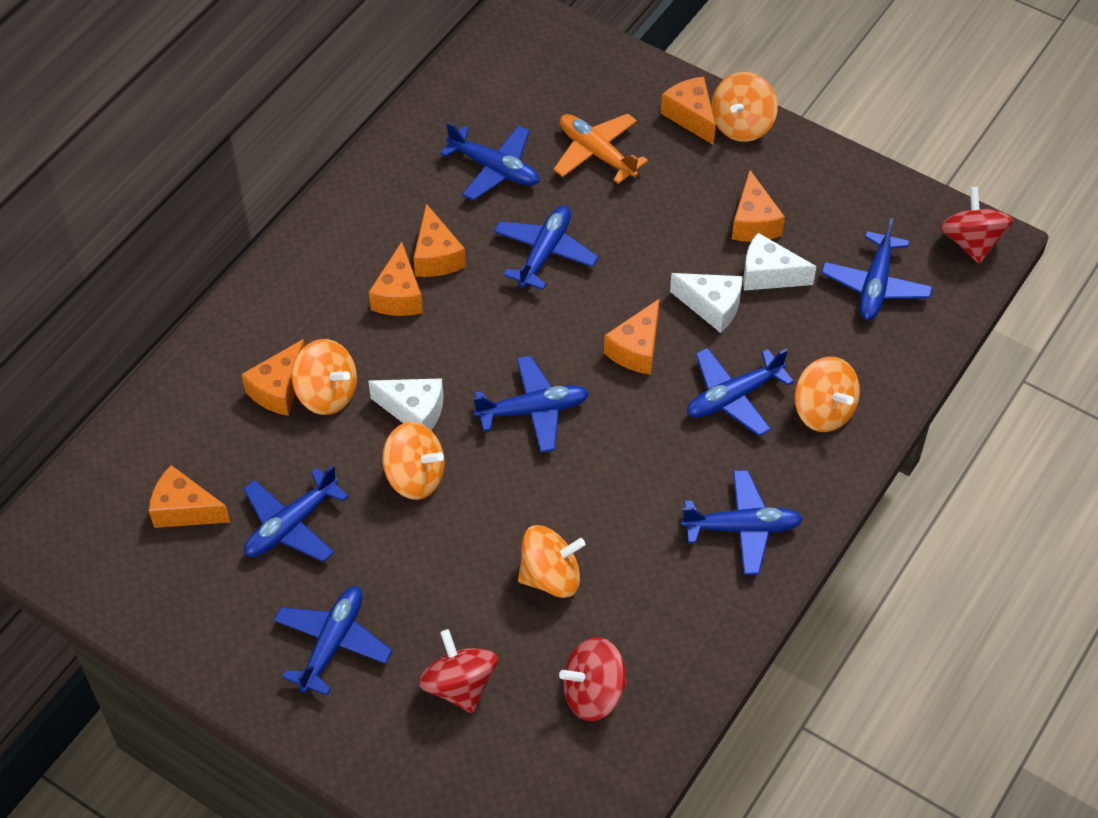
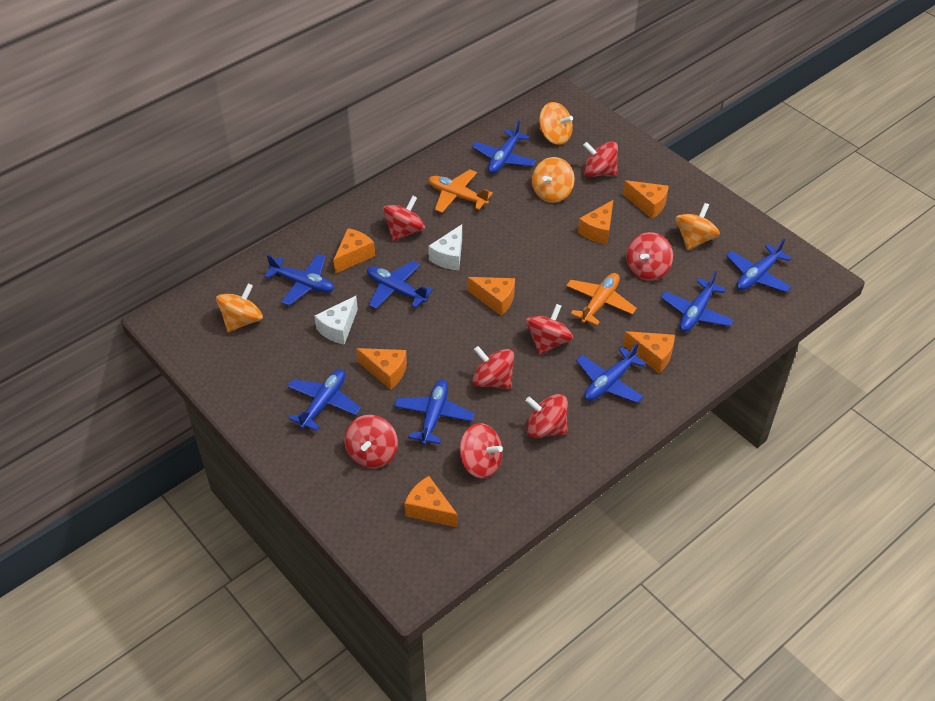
orange plane: [553,114,648,184] = 1 -> [429,169,493,213] [566,273,637,325] = 2
orange spinning top: [292,339,357,415] [383,422,444,500] [518,525,585,598] [711,72,778,142] [794,356,860,432] = 5 -> [216,283,263,332] [532,157,574,203] [539,102,573,145] [676,203,720,250] = 4
red spinning top: [418,629,498,713] [559,637,627,721] [940,187,1013,264] = 3 -> [344,415,398,468] [383,196,425,241] [459,423,503,478] [472,346,514,389] [526,304,573,355] [526,394,568,438] [583,141,618,177] [626,232,673,281] = 8
white cheese: [368,378,444,430] [670,273,743,333] [743,233,817,291] = 3 -> [314,296,358,345] [428,224,462,270] = 2

